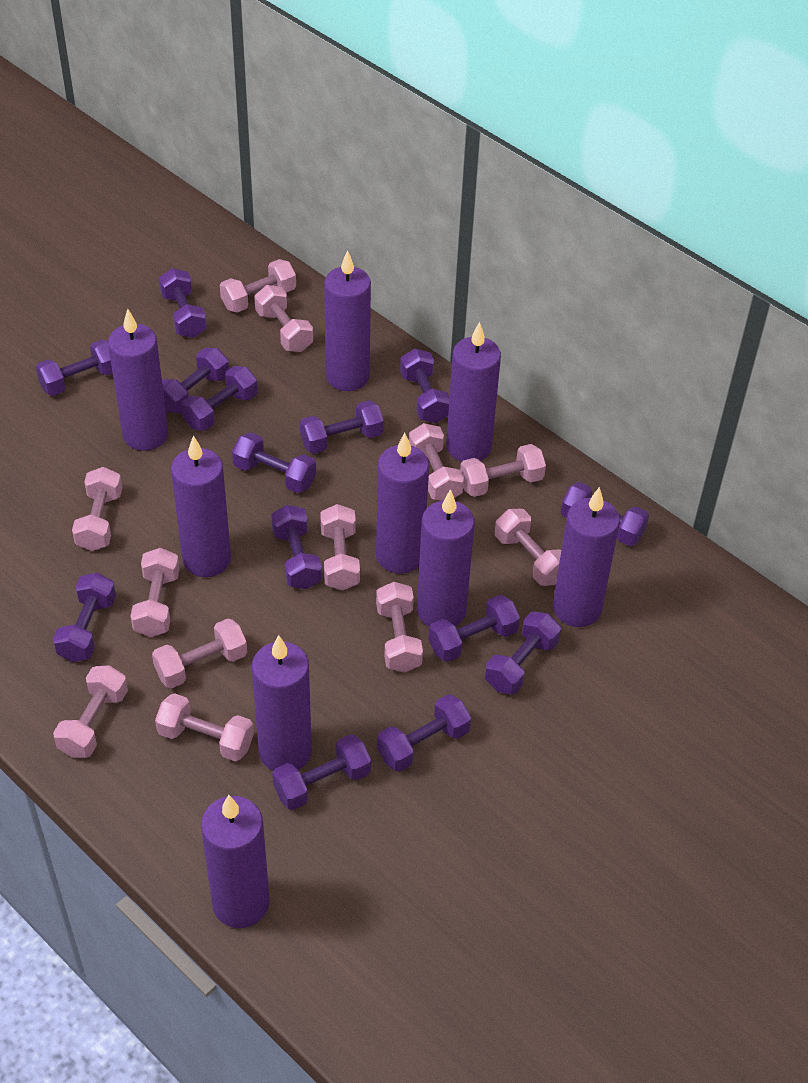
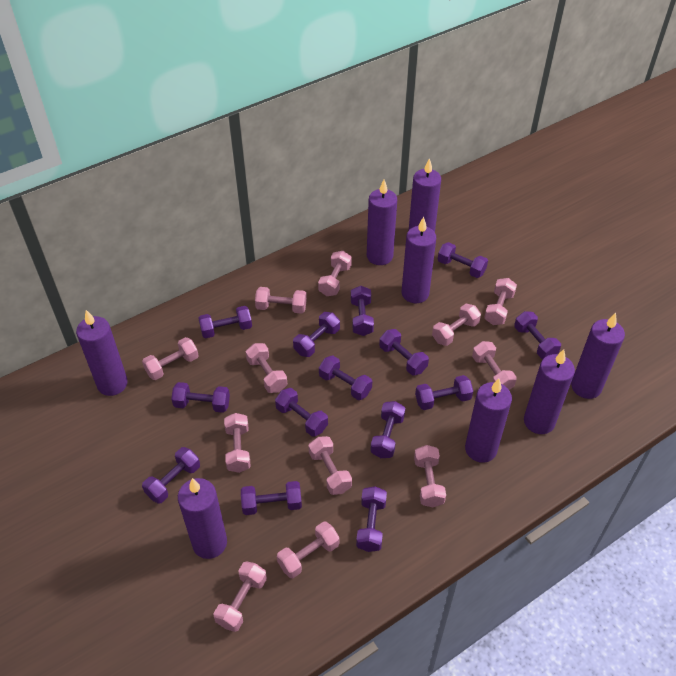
purple candle: [108,309,168,451] [171,435,231,577] [201,795,269,928] [252,635,312,771] [324,250,371,391] [376,433,429,574] [417,489,475,627] [446,322,501,462] [553,487,620,627] = 9 -> [76,310,128,396] [178,478,227,559] [367,179,397,265] [402,217,436,303] [409,158,441,232] [465,378,512,463] [524,349,575,434] [571,313,625,399] = 8

